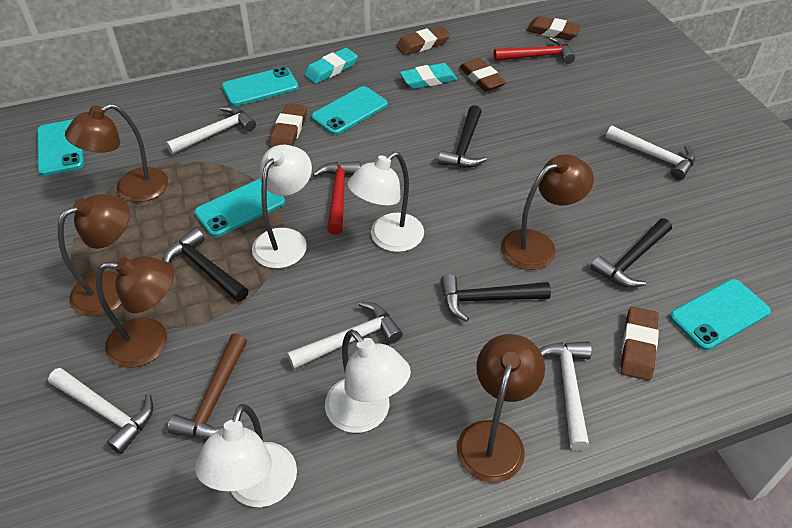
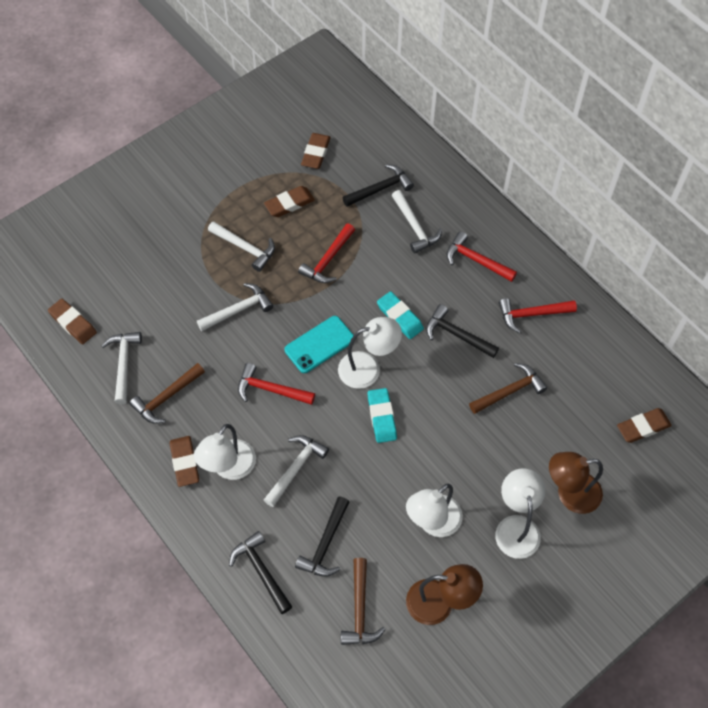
brown hammer: [168,334,247,439] = 1 -> [130,363,205,424] [341,558,385,645] [469,363,547,414] = 3
brown lamp: [58,194,130,317] [65,104,168,202] [96,256,174,368] [457,334,545,483] [501,154,594,270] = 5 -> [406,564,483,625] [549,452,603,514] = 2
red hammer: [313,161,361,235] [494,37,575,64] = 2 -> [238,363,315,405] [298,223,355,283] [447,231,517,282] [499,298,577,333] = 4
turquoise phone: [37,119,84,176] [194,179,285,237] [222,67,299,106] [311,86,388,135] [670,279,771,350] = 5 -> [285,316,354,373] = 1

